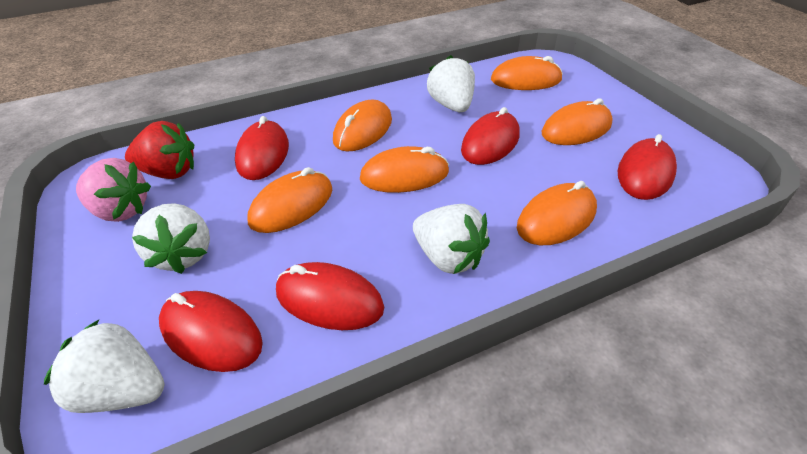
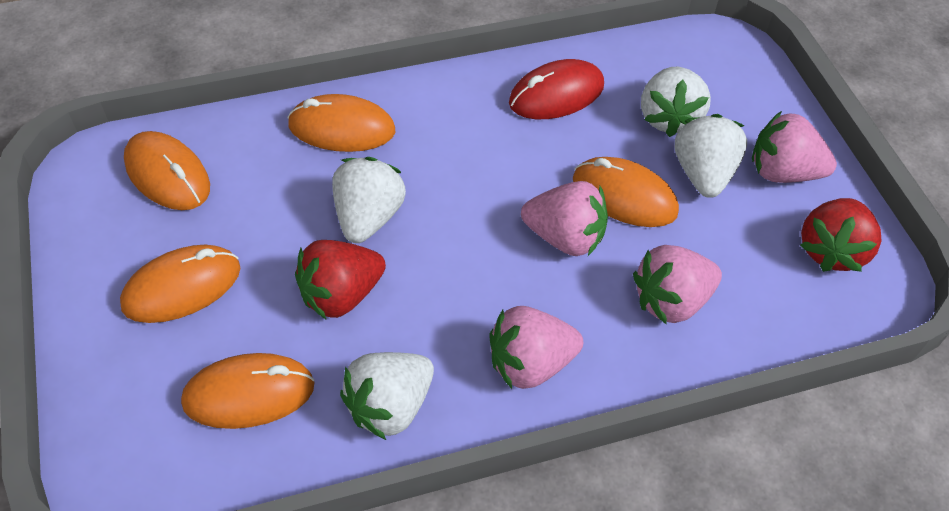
orange mouse: [248,167,332,233] [333,100,392,152] [360,146,449,193] [491,56,563,90] [517,181,597,245] [541,99,613,145] = 6 -> [120,245,240,323] [124,131,210,210] [181,353,315,429] [287,94,395,152] [573,157,679,227] = 5
pink strawberry: [76,158,151,222] = 1 -> [490,306,583,389] [521,181,608,256] [633,245,722,324] [752,111,837,183] = 4
red mouse: [159,291,263,372] [235,116,289,180] [276,262,384,330] [461,107,520,165] [618,134,677,200] = 5 -> [509,59,604,119] = 1
red strawberry: [125,121,194,179] = 1 -> [295,240,386,319] [800,198,881,272] = 2

